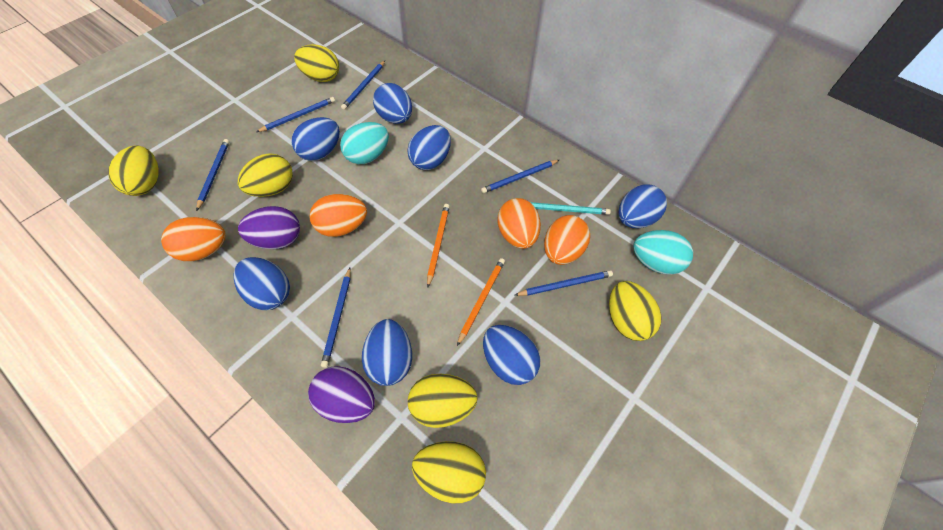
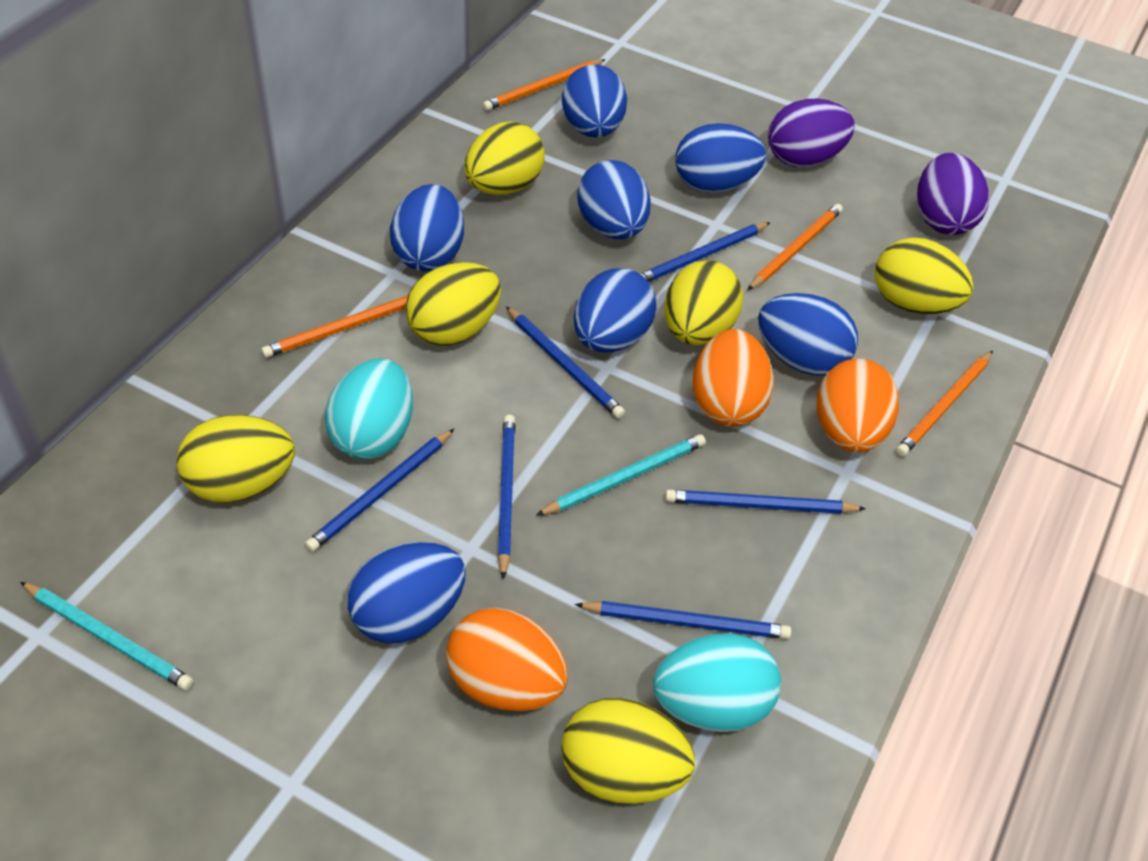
orange egg: [161,217,226,261] [310,194,367,237] [498,198,541,249] [544,215,590,265] = 4 -> [446,608,568,711] [693,329,773,427] [817,358,899,452] = 3
orange pencil: [427,204,450,288] [457,258,505,346] = 2 -> [261,295,408,358] [482,59,606,111] [747,204,843,290] [896,350,993,457] = 4
turquoise pencil: [530,202,611,215] = 1 -> [20,582,193,690] [536,434,706,516] = 2

